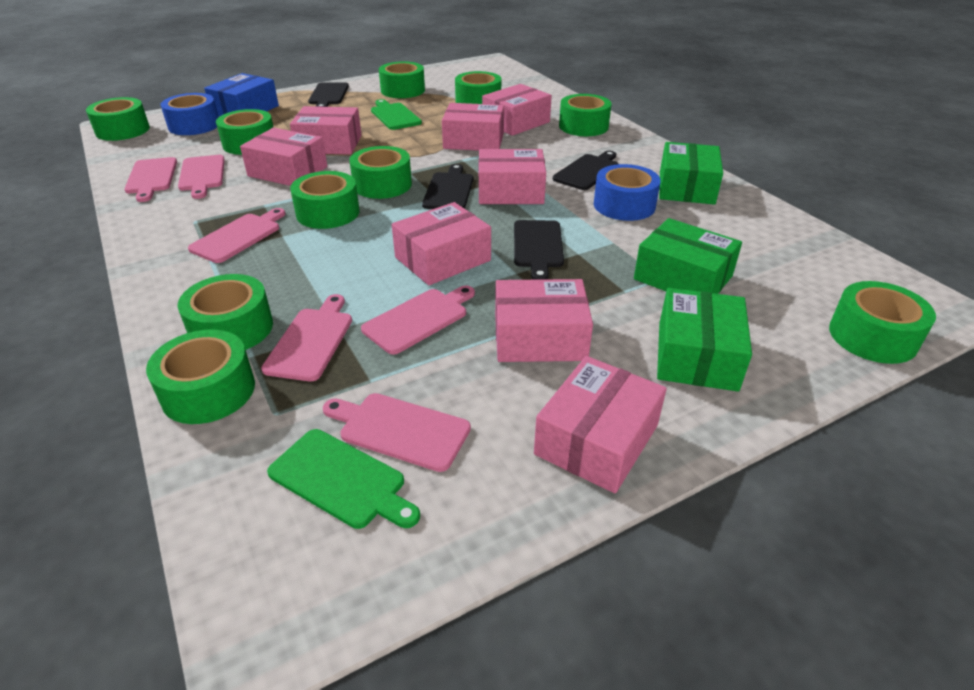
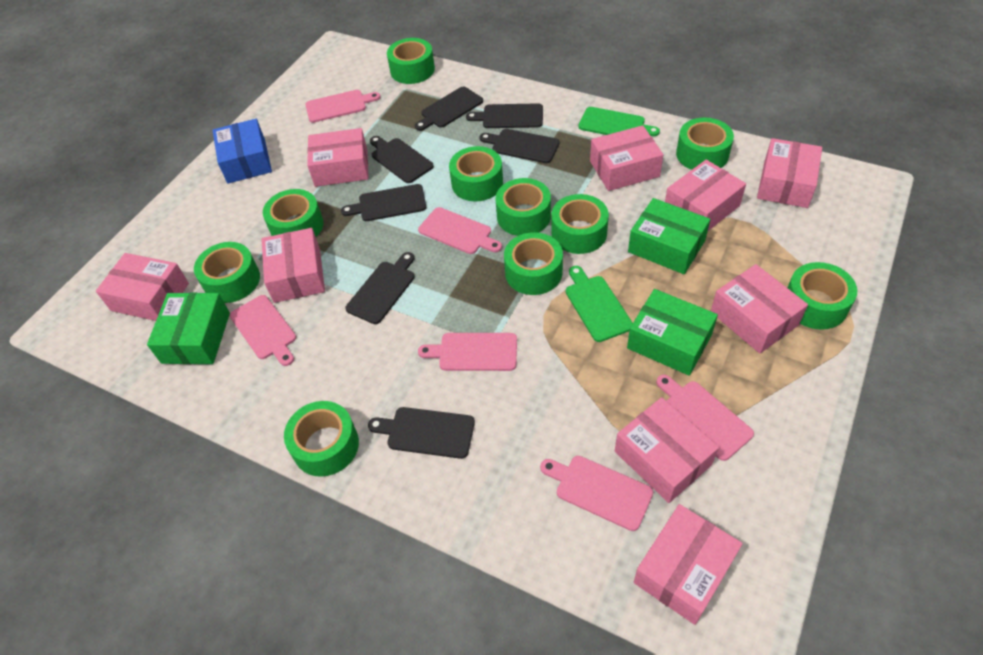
black cutting board: [308,82,349,107] [422,164,474,209] [514,220,564,280] [553,151,618,190] = 4 -> [341,184,426,221] [345,252,415,324] [368,407,475,459] [370,136,434,183] [415,87,483,131] [466,103,543,128] [479,129,559,163] = 7
blue tape: [160,93,219,135] [594,164,661,221] = 2 -> none = 0
pink box: [240,128,327,186] [290,106,362,155] [392,202,491,285] [442,103,504,151] [478,149,546,204] [482,84,552,136] [495,279,593,362] [534,356,667,493] = 8 -> [96,253,189,321] [261,228,325,303] [307,128,369,187] [590,125,663,191] [615,397,719,503] [634,504,742,625] [665,160,746,231] [711,264,808,354] [757,138,822,208] = 9

